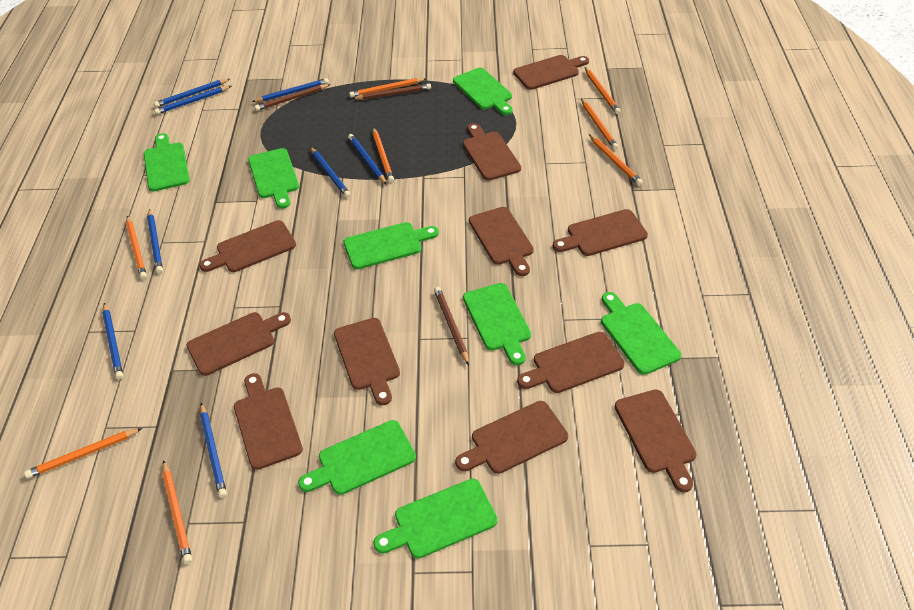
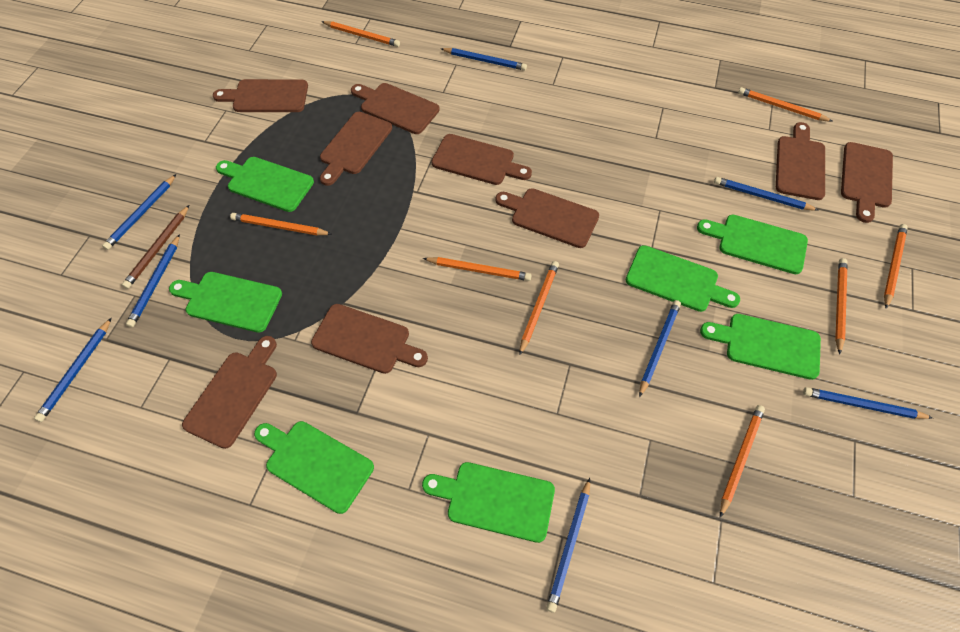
brown cutting board: [186,312,291,376] [199,220,296,272] [234,373,303,470] [334,318,400,405] [455,401,568,474] [463,123,521,181] [469,207,534,276] [513,55,589,90] [517,332,625,393] [553,209,648,256] [615,390,697,493] = 11 -> [182,336,277,449] [213,79,308,112] [311,304,428,374] [320,112,392,186] [351,83,440,134] [431,134,532,185] [495,188,599,248] [776,122,825,200] [841,142,893,223] = 9
brown pencil: [254,84,331,111] [352,84,431,100] [434,287,469,365] = 3 -> [122,205,189,289] = 1
green cutting board: [144,133,190,192] [248,148,299,209] [298,420,416,495] [344,222,439,269] [373,479,498,559] [453,68,513,115] [463,283,531,365] [601,292,681,375] = 8 -> [169,272,282,333] [216,157,314,212] [254,421,374,514] [422,462,555,543] [626,245,740,312] [697,215,808,274] [700,314,821,380] = 7

